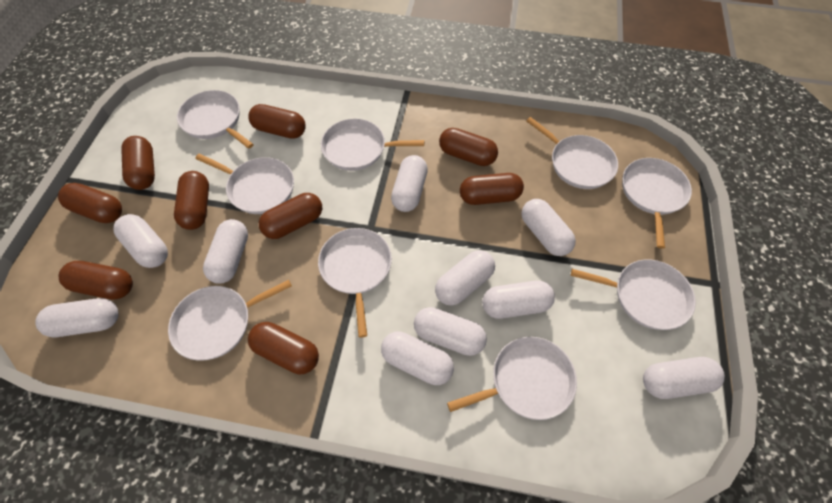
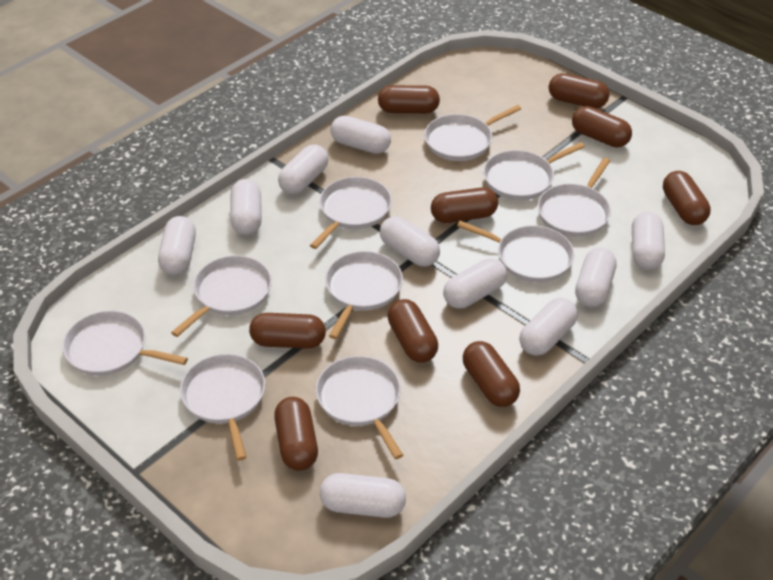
white pan: [168,280,292,361] [177,90,254,149] [195,154,294,214] [318,228,392,338] [321,119,424,171] [447,337,577,420] [526,117,618,189] [571,260,696,330] [622,158,692,249] = 9 -> [62,310,188,376] [171,255,272,337] [180,354,265,461] [310,177,392,249] [316,356,403,459] [325,251,403,339] [424,105,521,161] [457,221,574,282] [483,142,585,200] [538,158,611,237] = 10

